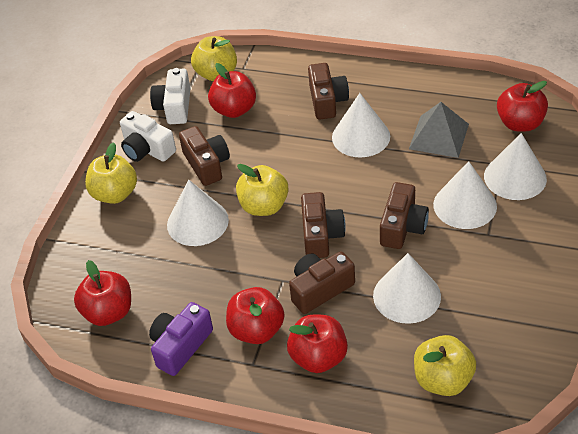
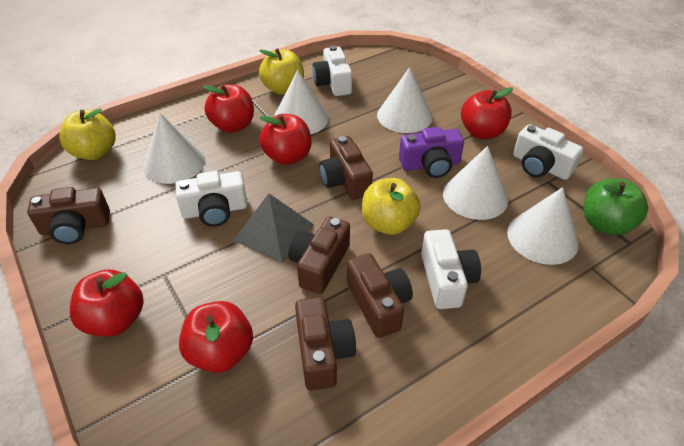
green apple: none = 0 -> [584,179,648,236] = 1
white camera: [120,111,176,162] [150,68,191,124] = 2 -> [175,171,248,227] [312,46,352,96] [421,229,481,309] [513,124,583,180] = 4
yellow apple: [85,142,137,204] [191,36,237,81] [236,164,289,216] [414,335,476,396] = 4 -> [59,108,116,160] [259,48,304,95] [362,178,421,235] = 3

